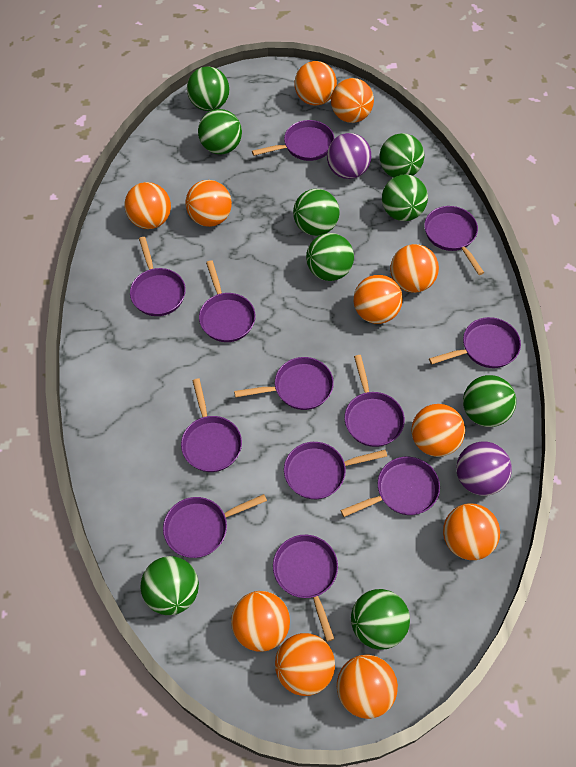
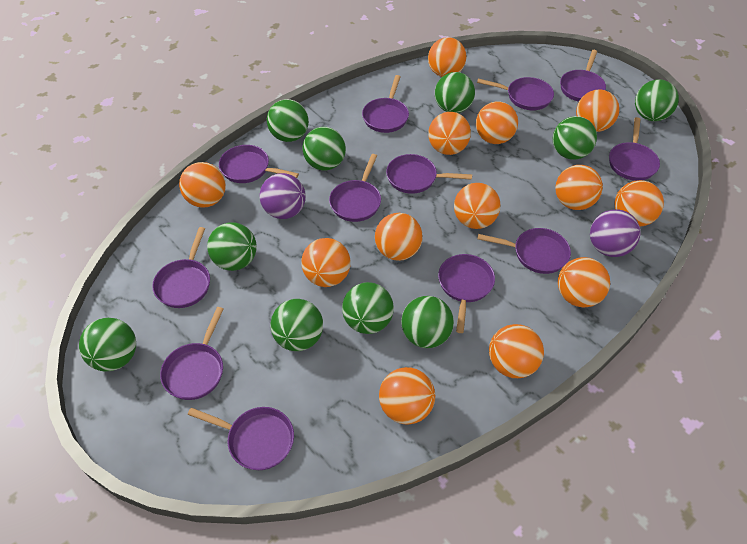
green ball: [140,556,199,615] [187,66,229,111] [198,109,242,154] [293,189,340,236] [306,233,354,281] [351,589,410,650] [380,133,424,178] [382,174,428,221] [463,375,516,427] = 9 -> [79,318,136,371] [207,222,257,271] [267,99,309,142] [270,299,323,351] [302,127,346,171] [342,282,394,334] [401,296,454,348] [435,72,475,113] [553,116,597,160] [635,79,679,121] = 10
orange ball: [124,182,171,229] [185,180,232,227] [231,591,290,652] [275,633,335,696] [294,61,337,106] [331,78,374,123] [337,655,398,719] [353,275,403,324] [390,244,439,293] [411,404,465,457] [443,503,500,560] = 11 -> [179,162,226,208] [301,238,351,287] [375,213,423,261] [379,367,435,425] [428,37,467,77] [428,112,471,155] [454,183,501,229] [476,102,518,144] [489,324,544,378] [555,165,603,210] [558,257,610,308] [576,90,619,132] [614,180,664,226] = 13

